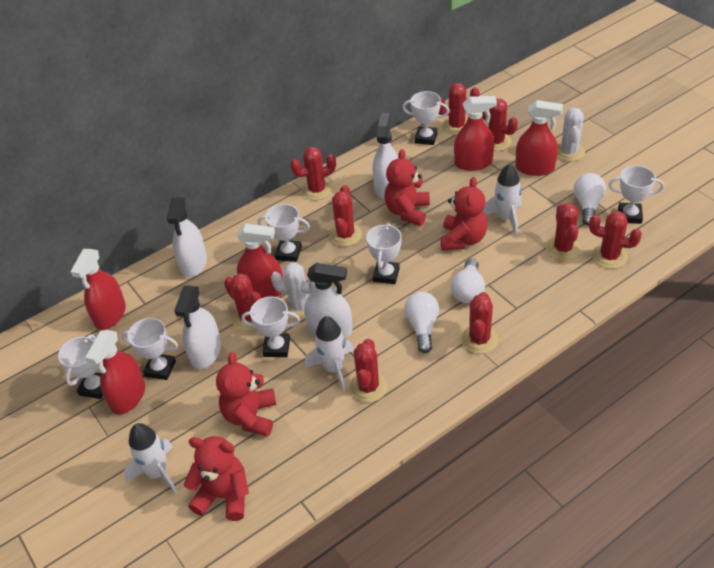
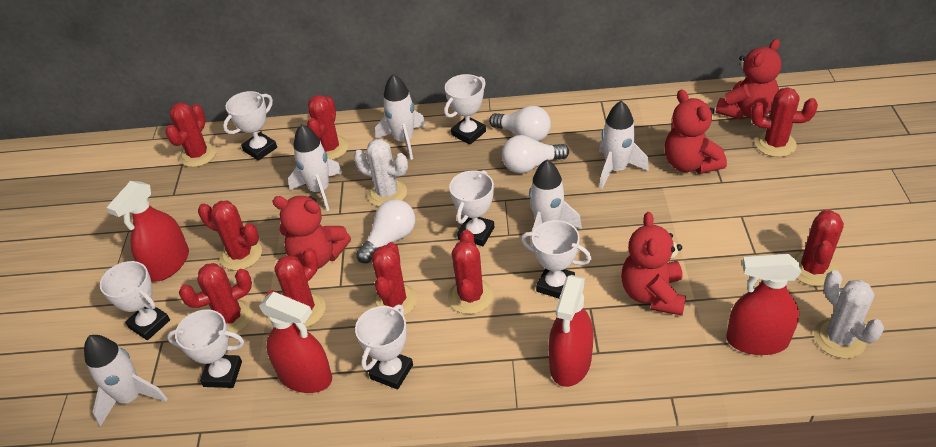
red spray bottle: [70,249,126,330] [85,330,145,415] [237,224,284,298] [454,96,497,171] [516,100,563,176] = 5 -> [106,181,189,282] [259,292,332,393] [549,275,593,387] [726,254,801,355] = 4
white rocket: [124,423,178,494] [305,316,354,392] [483,164,522,236] = 3 -> [84,335,167,427] [288,124,342,211] [375,74,426,160] [529,160,582,247] [599,101,649,189] = 5
white spray bottle: [167,197,207,277] [174,286,221,369] [304,263,352,338] [373,113,398,199] = 4 -> none = 0

